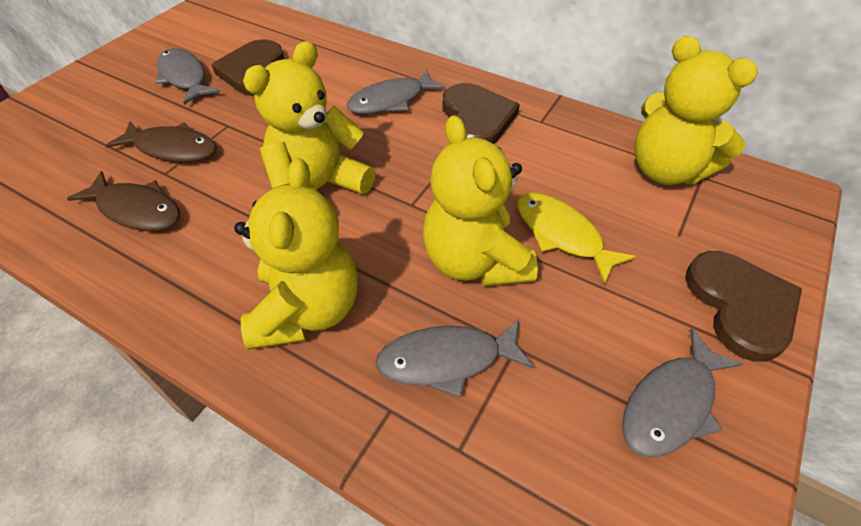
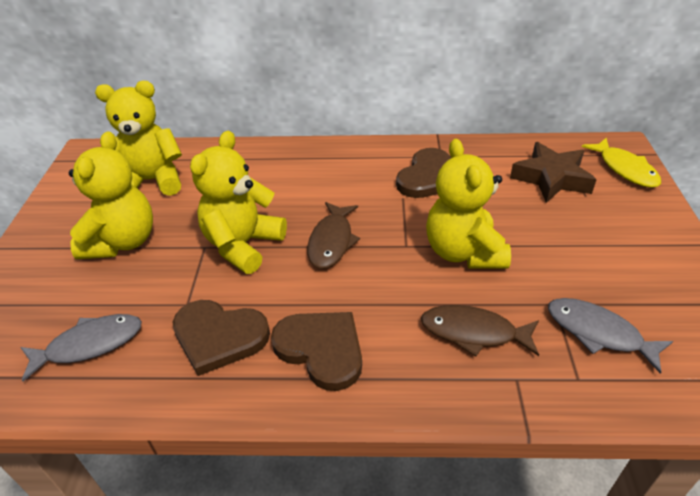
brown star: none = 0 -> [510,142,597,203] = 1
grey fish: [155,48,220,105] [346,69,446,114] [376,319,534,397] [622,328,743,457] = 4 -> [20,314,142,381] [548,298,673,374] = 2

